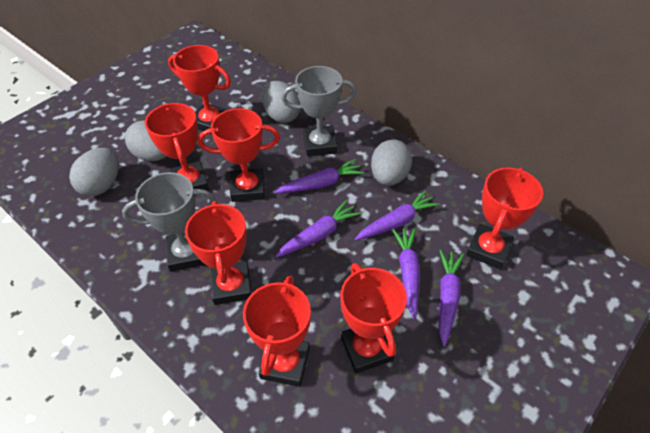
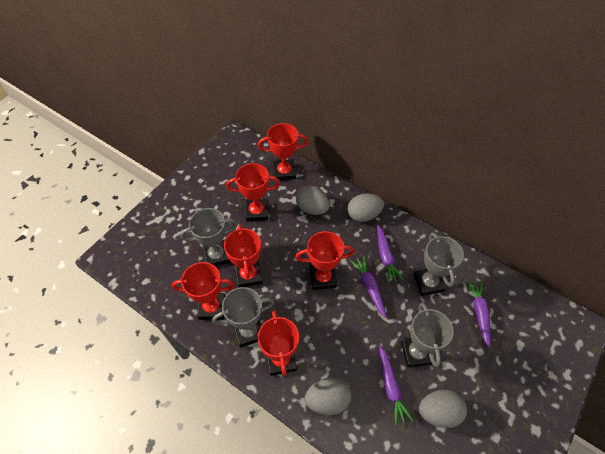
grey trophy: [122,172,215,272] [281,66,356,157] = 2 -> [180,208,238,267] [212,287,274,348] [401,302,454,367] [414,232,464,296] = 4
purple carrot: [274,159,364,194] [275,200,361,258] [354,190,440,241] [392,228,420,319] [439,250,464,347] = 5 -> [350,256,386,318] [377,225,403,283] [379,346,413,426] [466,280,491,348] = 4
red trophy: [145,103,209,191] [168,45,231,134] [185,201,252,305] [198,108,280,202] [243,275,311,387] [340,263,407,374] [466,168,543,269] = 7 -> [172,262,235,320] [224,225,263,287] [226,163,280,222] [258,123,309,181] [258,310,299,376] [295,231,355,290] = 6

